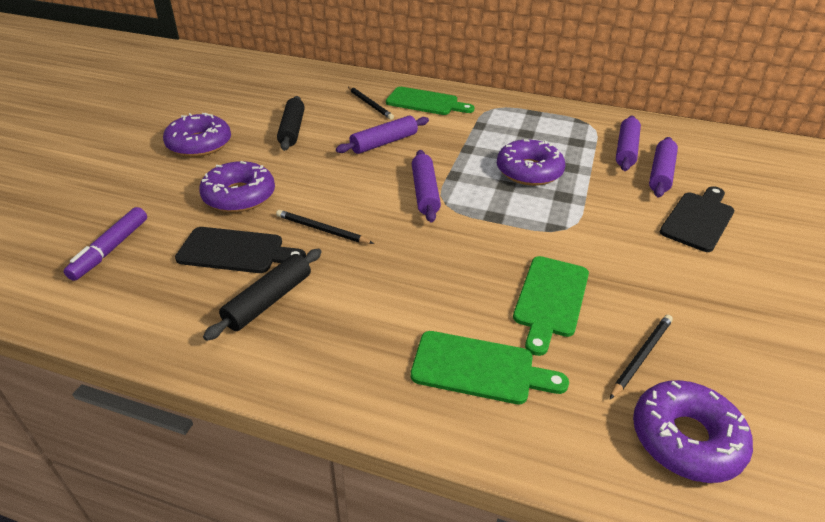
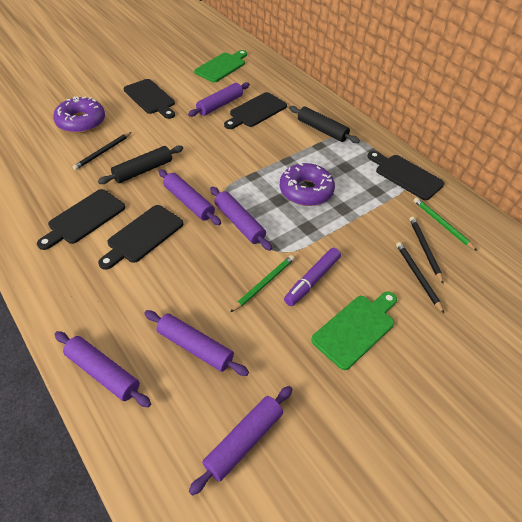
black cutting board: [175,227,306,273] [660,186,734,252] = 2 -> [37,189,125,250] [98,205,183,270] [124,79,175,119] [224,92,287,129] [367,151,444,200] = 5
green cutting board: [386,87,475,115] [411,331,569,404] [513,256,589,356] = 3 -> [194,50,247,82] [311,292,397,370] = 2
green pencil: none = 0 -> [231,255,295,312] [414,197,477,251] = 2
purple donut: [163,113,231,157] [199,161,275,212] [497,139,565,186] [633,380,753,483] = 4 -> [53,96,105,133] [280,163,335,206] = 2
purple rolling pin: [336,116,429,154] [412,150,441,223] [616,116,641,171] [649,137,678,197] = 4 -> [55,331,151,408] [144,310,249,376] [158,169,221,225] [188,82,250,117] [189,386,293,496] [210,187,272,251] = 6

